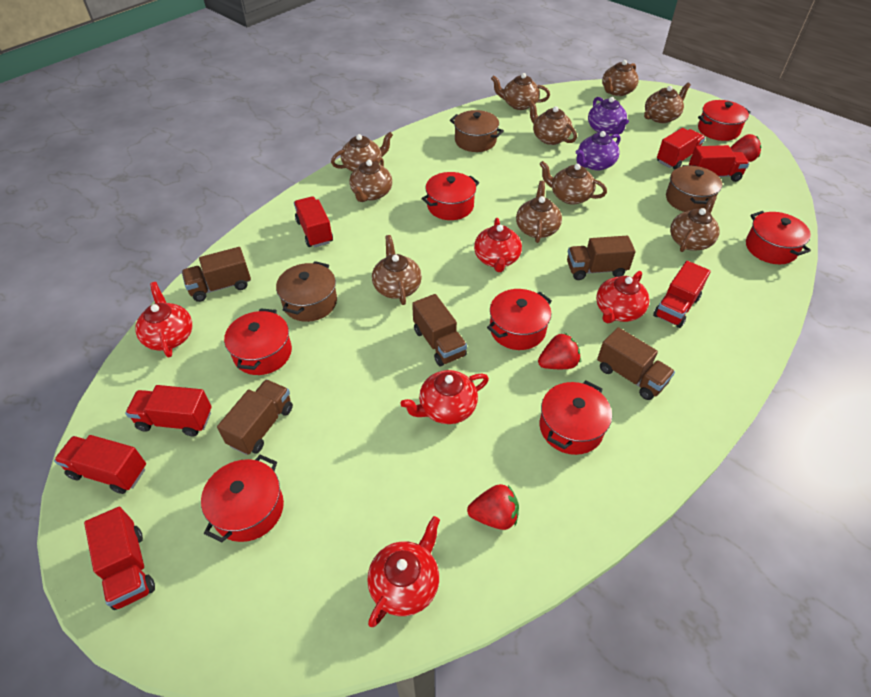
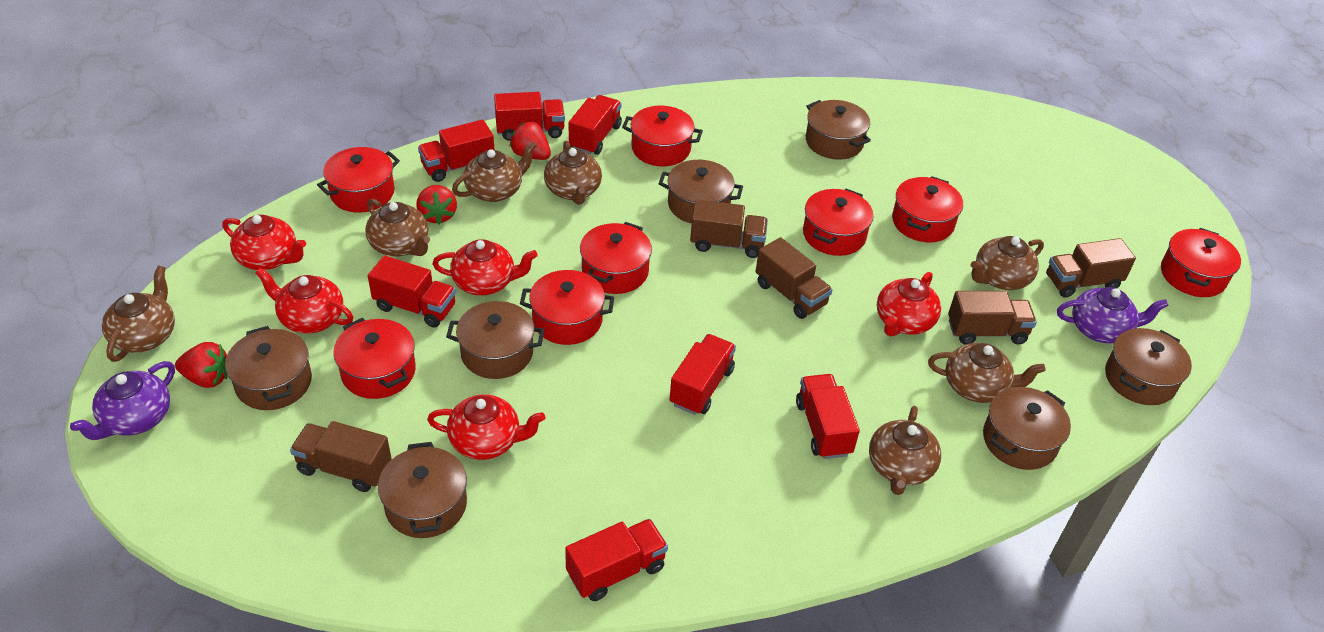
brown pot: [276,261,337,322] [450,110,504,152] [666,165,722,212] = 3 -> [225,326,312,410] [378,442,467,538] [446,301,545,379] [658,160,743,223] [806,100,871,160] [983,387,1071,470] [1105,328,1192,405] = 7
brown teapot: [331,132,393,172] [349,157,392,202] [372,235,422,305] [491,73,550,110] [516,181,562,243] [528,100,577,145] [539,161,607,205] [602,60,639,96] [644,83,691,123] [670,195,719,252] = 10 -> [102,266,175,362] [365,199,430,257] [452,141,537,202] [544,141,602,205] [869,406,941,495] [928,343,1046,403] [971,236,1044,290] = 7
red pot: [201,455,284,543] [224,308,292,375] [421,172,479,220] [487,289,552,350] [540,381,612,455] [698,100,751,141] [746,211,811,264] = 7 -> [317,147,400,213] [333,318,416,399] [520,270,614,345] [580,222,652,294] [622,106,703,166] [803,189,874,256] [892,176,963,242] [1161,228,1241,297] = 8

